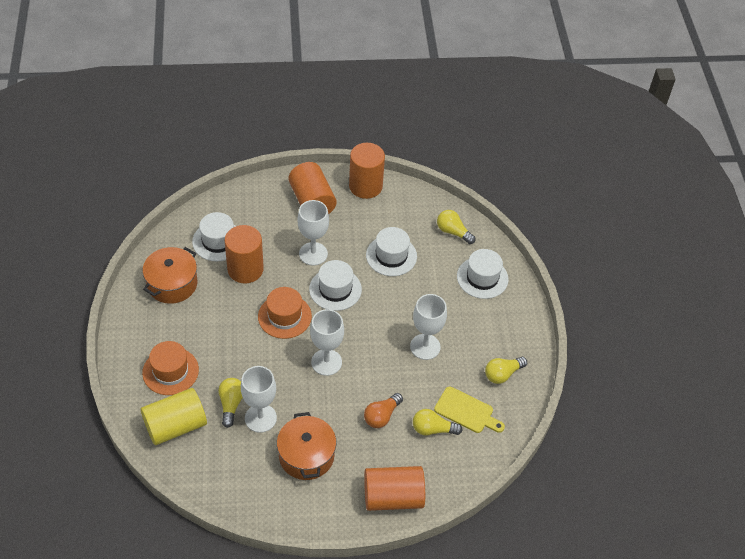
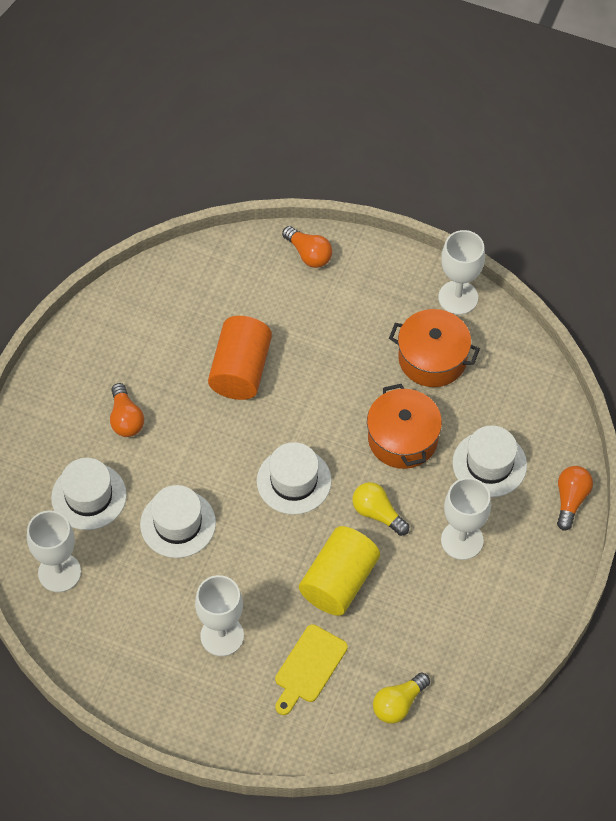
orange cylinder: [224,225,264,283] [289,162,337,214] [349,143,385,199] [364,466,425,511] = 4 -> [208,316,272,400] = 1
orange hat: [142,341,199,395] [258,287,312,339] = 2 -> none = 0
orange light bulb: [364,393,403,428] = 1 -> [110,383,144,437] [282,226,332,268] [557,466,593,531] = 3
yellow light bulb: [218,378,243,428] [413,409,462,436] [437,210,476,244] [485,357,527,384] = 4 -> [352,482,409,536] [373,672,430,724] = 2

